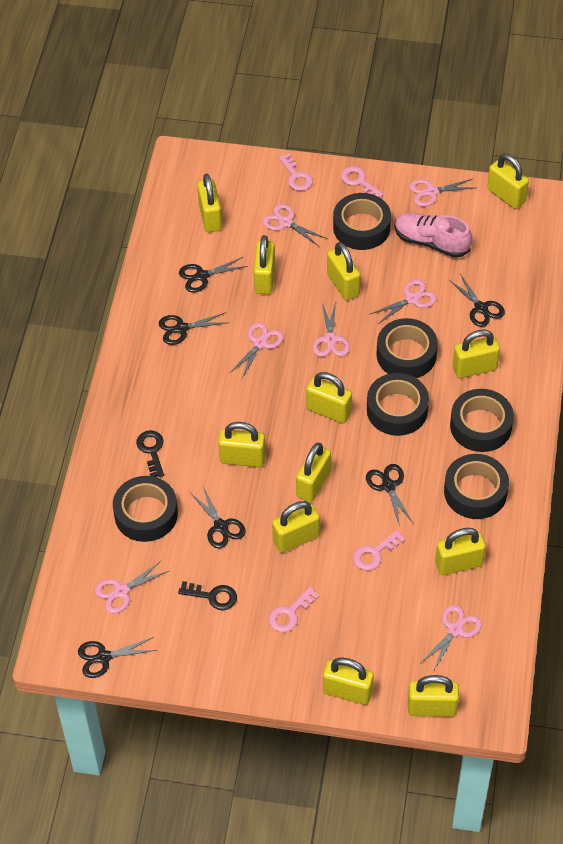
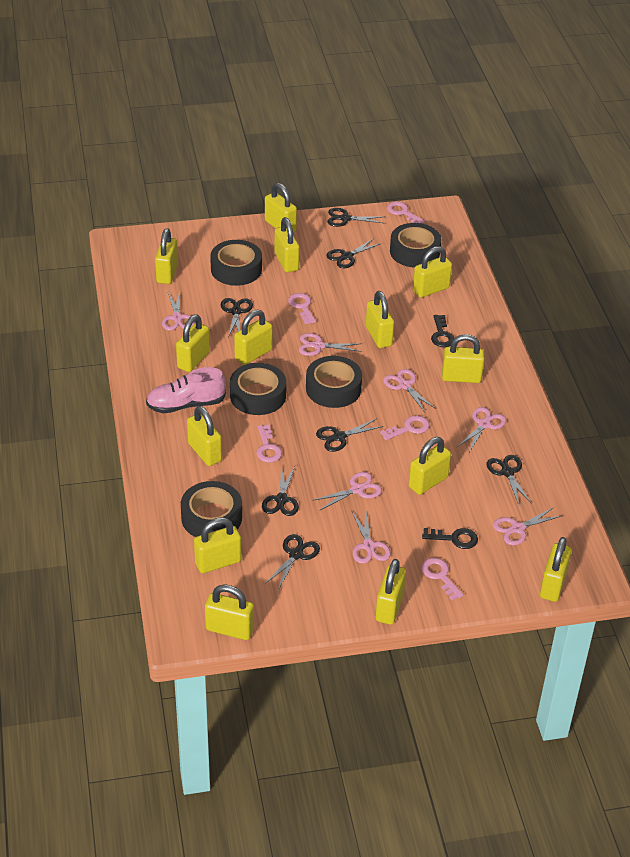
black scissors: [78,637,157,678] [158,312,230,345] [179,257,248,292] [191,487,246,549] [366,464,414,527] [448,274,505,327] = 6 -> [221,298,253,337] [262,465,299,516] [265,534,320,590] [316,418,383,452] [326,238,382,268] [327,208,383,227] [487,455,532,505] = 7
black tape: [113,476,178,542] [333,193,391,250] [367,373,429,436] [376,318,438,378] [444,454,509,519] [450,389,514,452] = 6 -> [181,481,242,537] [210,240,262,286] [230,363,286,415] [306,356,362,408] [390,223,441,268] = 5
pink key: [269,587,319,632] [279,153,313,191] [341,166,384,198] [353,530,405,570] = 4 -> [256,425,282,462] [288,293,316,324] [380,415,430,440] [387,202,425,223] [421,558,464,600] = 5
yellow padlock: [197,174,222,232] [218,422,266,467] [254,235,275,294] [272,501,320,553] [296,443,331,502] [306,372,352,424] [323,658,374,705] [327,242,360,301] [408,675,459,717] [435,528,486,575] [453,329,500,378] [487,154,529,209] = 12 -> [155,228,178,284] [176,314,210,372] [187,406,222,466] [194,517,241,573] [205,584,254,640] [234,310,272,365] [265,183,297,233] [274,217,300,272] [366,291,394,348] [375,559,406,625] [409,437,451,495] [413,246,452,298] [442,334,485,383] [540,537,572,602] = 14

